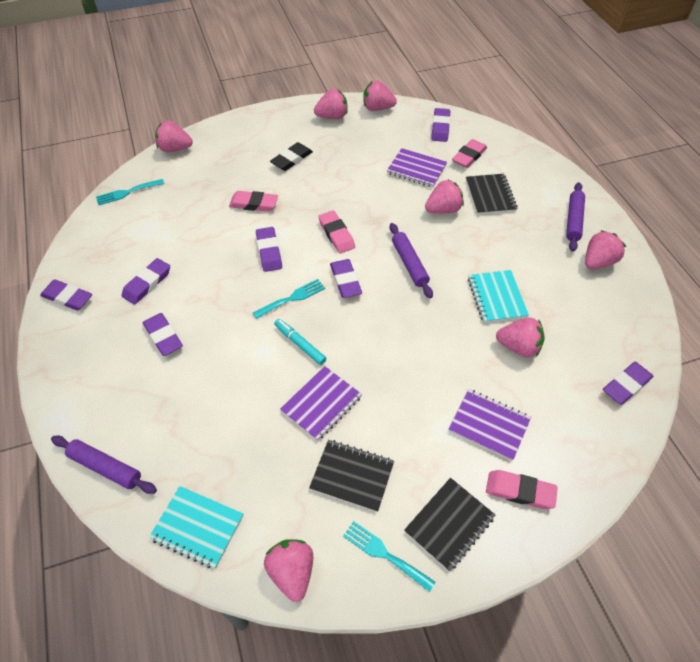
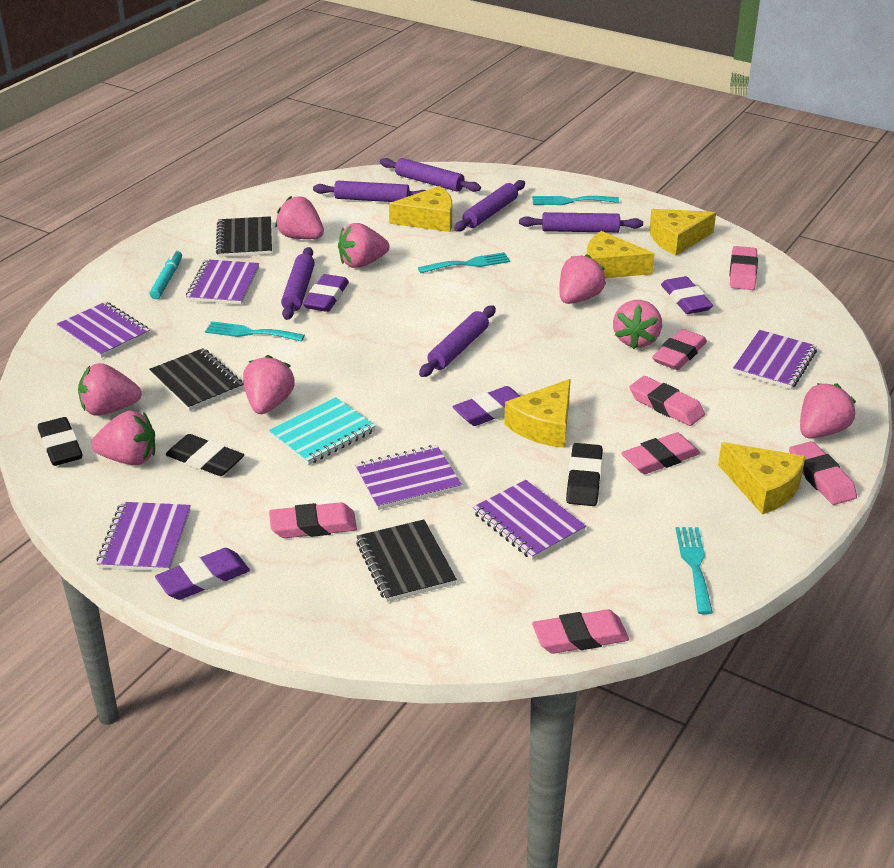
black eraser: [270,142,313,171] = 1 -> [38,417,82,466] [166,434,244,476] [566,443,603,506] = 3
pink eraser: [229,191,278,212] [318,210,355,253] [452,139,487,168] [486,470,558,509] = 4 -> [269,502,357,538] [532,609,629,654] [621,432,700,474] [629,376,705,426] [652,329,707,370] [730,246,758,290] [789,441,857,505] = 7
pink strawberry: [155,120,193,152] [264,539,313,602] [314,89,348,119] [363,80,397,111] [425,179,464,213] [496,318,545,357] [585,230,626,269] = 7 -> [78,363,142,416] [91,411,155,465] [243,355,295,414] [275,196,324,239] [338,223,389,268] [559,254,606,304] [613,300,662,349] [800,383,856,439] = 8
purple eraser: [40,279,92,311] [122,258,170,305] [143,313,183,356] [256,227,282,272] [330,259,362,298] [431,108,450,142] [603,362,653,405] = 7 -> [155,548,250,600] [303,274,349,312] [452,386,520,426] [661,276,713,314] = 4
purple notebook: [280,366,362,441] [387,148,447,188] [449,389,531,461] = 3 -> [57,302,150,358] [96,502,191,572] [186,259,259,305] [355,445,462,510] [473,480,586,560] [733,330,817,389] = 6
purple rolling pin: [51,436,157,494] [390,223,433,298] [566,182,585,252] = 3 -> [281,247,315,320] [313,181,426,202] [380,158,481,192] [419,305,496,377] [454,180,525,232] [519,212,643,233] = 6
turquoise fork: [96,179,165,205] [253,279,325,319] [343,521,435,592] = 3 -> [205,321,305,342] [418,252,510,273] [532,196,619,205] [676,527,713,614] = 4
turquoise notebook: [149,486,243,569] [468,270,529,323] = 2 -> [269,397,376,465] = 1
yellow cheese: none = 0 -> [389,186,452,232] [504,379,571,448] [587,231,655,278] [649,209,716,256] [718,442,806,514] = 5

